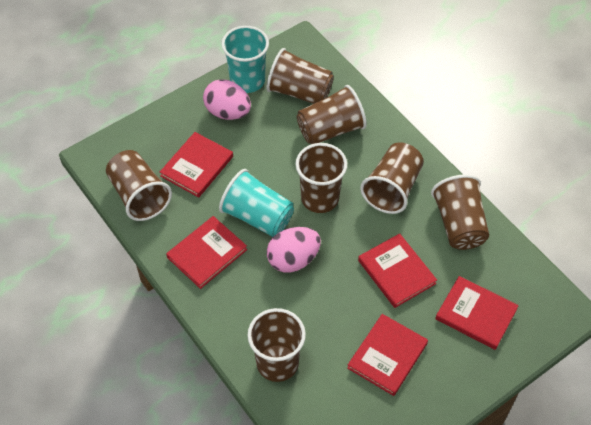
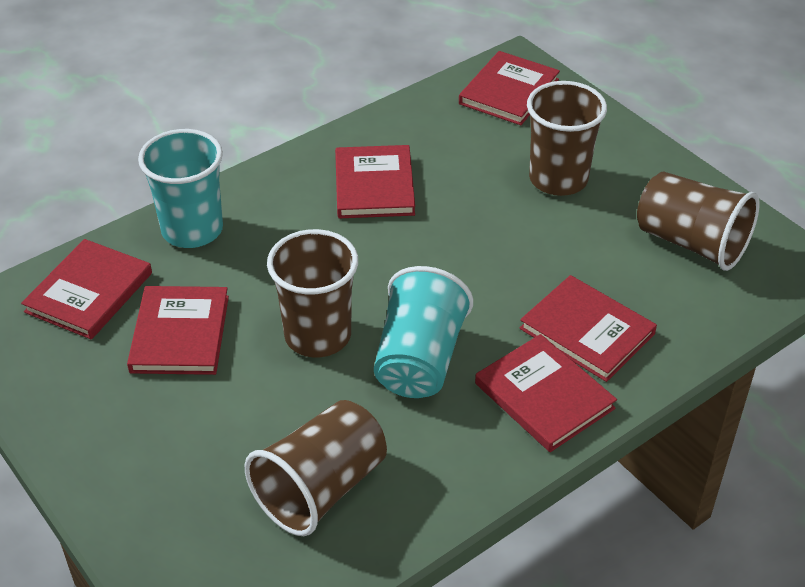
brown cup: [106,150,172,221] [247,308,306,382] [266,48,334,104] [295,143,347,213] [297,85,367,144] [360,142,424,214] [431,174,489,250] = 7 -> [245,400,387,536] [267,229,358,358] [527,81,607,196] [637,171,760,271] = 4
pink egg: [203,79,251,120] [267,227,321,273] = 2 -> none = 0
red book: [160,132,233,198] [166,216,247,289] [347,314,428,396] [358,233,437,308] [435,276,519,350] = 5 -> [21,239,152,339] [127,286,229,375] [335,145,415,218] [459,51,560,125] [475,334,617,452] [520,275,657,382] = 6

